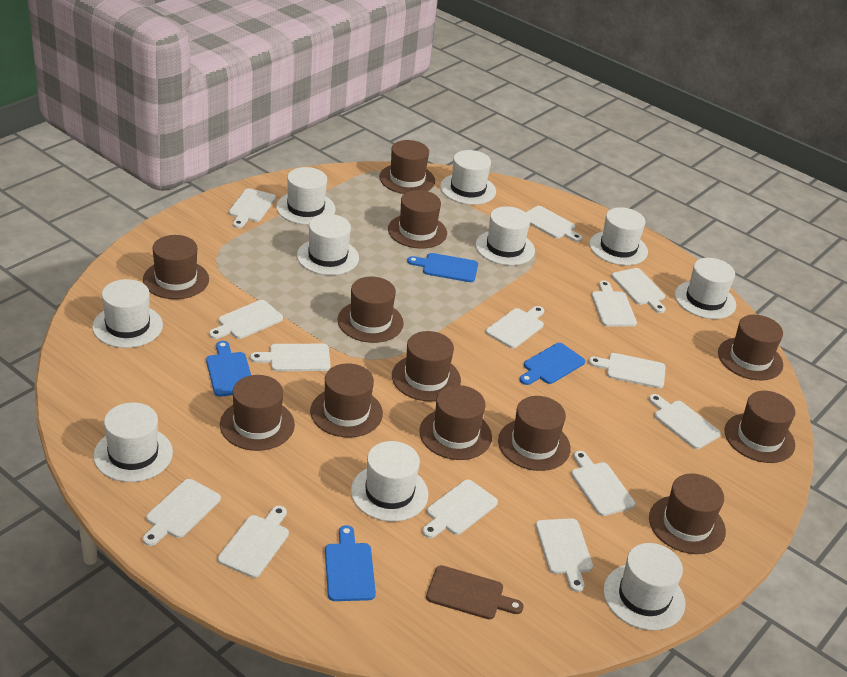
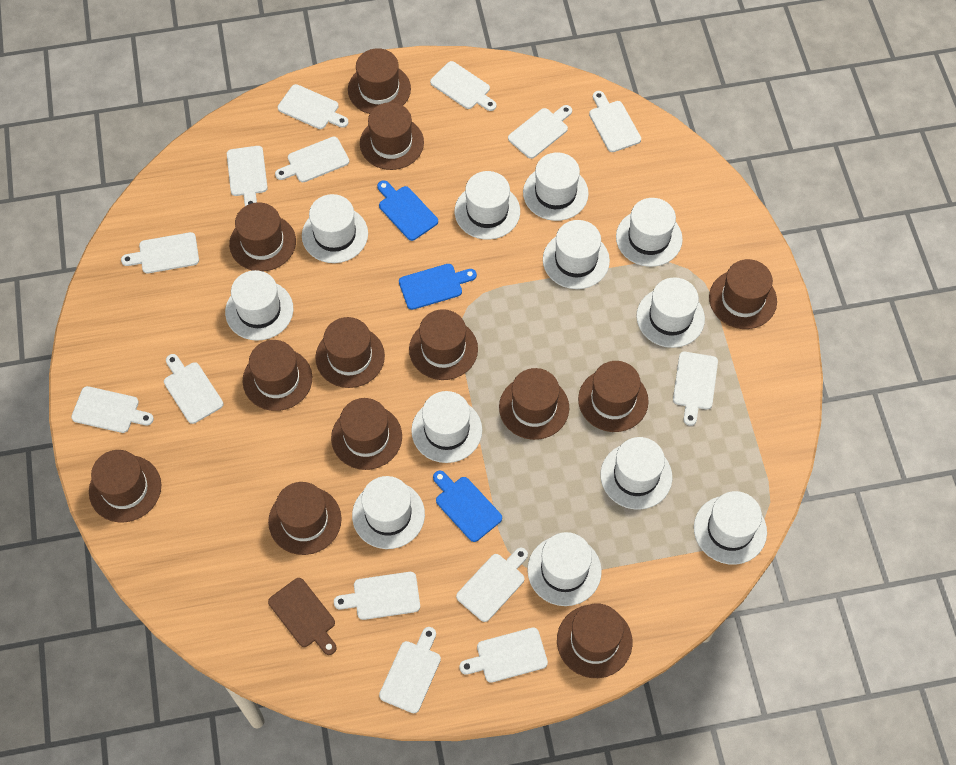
blue cutting board: [206,341,251,397] [325,525,376,601] [407,253,478,282] [520,343,585,385] = 4 -> [377,180,438,241] [399,264,477,310] [433,471,502,542] = 3
brown hat: [143,235,209,299] [220,375,295,451] [310,363,383,438] [337,277,404,343] [379,140,435,194] [388,190,447,249] [392,331,461,401] [419,385,492,460] [498,396,571,471] [649,474,726,554] [718,315,783,380] [725,391,795,463] = 12 -> [89,450,161,522] [229,202,296,271] [243,340,312,411] [268,482,342,555] [315,317,385,388] [331,398,402,470] [348,48,411,114] [360,102,424,170] [409,309,478,380] [499,368,569,440] [557,603,632,678] [578,361,649,432] [709,259,777,329] = 13
white hat: [92,279,163,348] [93,402,173,482] [276,167,336,225] [297,214,359,275] [351,441,428,522] [440,150,496,205] [475,206,535,265] [589,207,648,265] [603,543,685,631] [675,258,736,319] = 10 -> [225,270,293,341] [302,194,368,263] [352,476,425,549] [411,391,482,463] [455,171,520,240] [523,152,589,221] [527,532,602,606] [543,220,610,289] [601,437,672,510] [616,198,683,267] [636,277,705,348] [694,491,767,565] = 12

